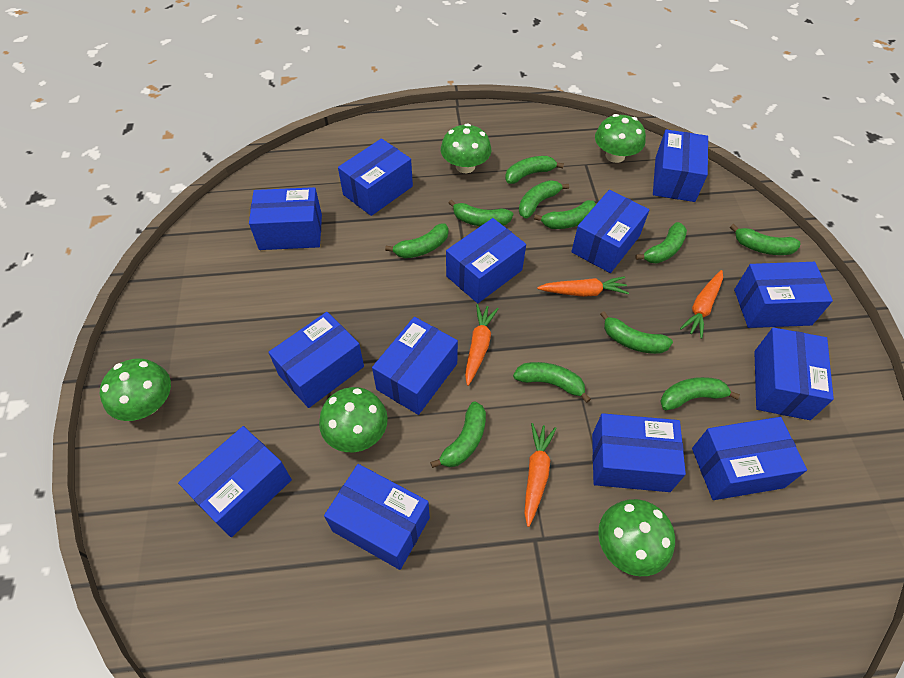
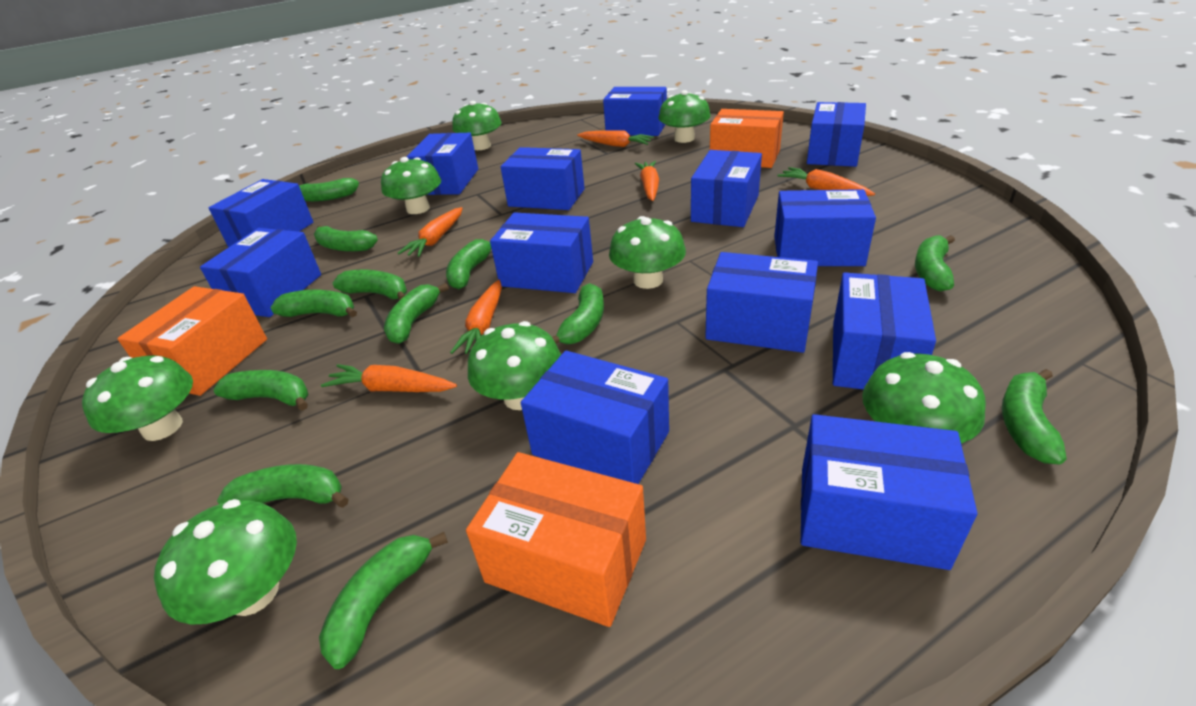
green banana: [385,223,449,258] [430,401,486,468] [449,200,513,226] [505,156,564,184] [513,362,591,403] [519,180,569,219] [534,200,596,229] [600,311,673,354] [635,222,687,264] [660,377,740,410] [730,224,801,255] = 11 -> [213,370,309,411] [217,464,349,508] [271,289,357,317] [299,178,359,202] [314,225,378,252] [319,532,448,669] [333,270,407,300] [384,283,449,344] [446,239,492,289] [552,283,604,345] [915,235,955,291] [1002,369,1066,465] = 12
green mushroom: [100,358,171,421] [319,387,388,452] [441,123,491,173] [595,114,646,163] [598,499,675,576] = 5 -> [82,355,193,441] [154,499,297,625] [381,157,441,214] [452,101,502,150] [468,321,561,410] [609,216,686,289] [658,90,711,143] [862,352,986,443] = 8
orange box: none = 0 -> [117,286,267,396] [466,452,646,627] [710,109,784,168] = 3
orange carrot: [465,304,499,386] [524,423,557,527] [537,276,629,297] [680,270,723,339] = 4 -> [321,364,457,392] [398,207,463,257] [450,280,502,354] [577,130,654,147] [635,161,659,201] [777,167,875,196] = 6

